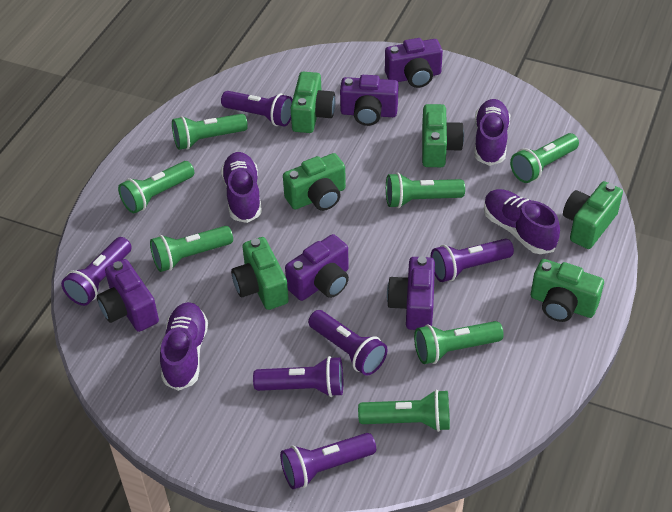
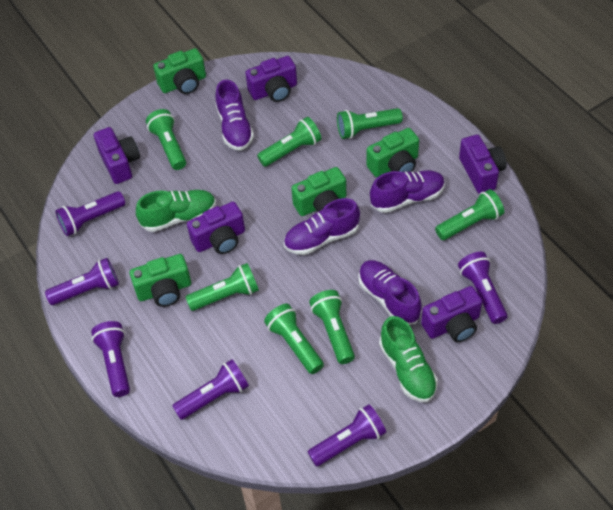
green camera: [231,237,289,310] [283,153,346,211] [291,72,335,133] [422,104,464,167] [531,259,604,322] [563,181,623,249] = 6 -> [129,254,191,307] [153,48,206,94] [291,167,346,216] [367,128,419,177] = 4
green shoe: none = 0 -> [136,190,216,232] [379,316,438,402] = 2

